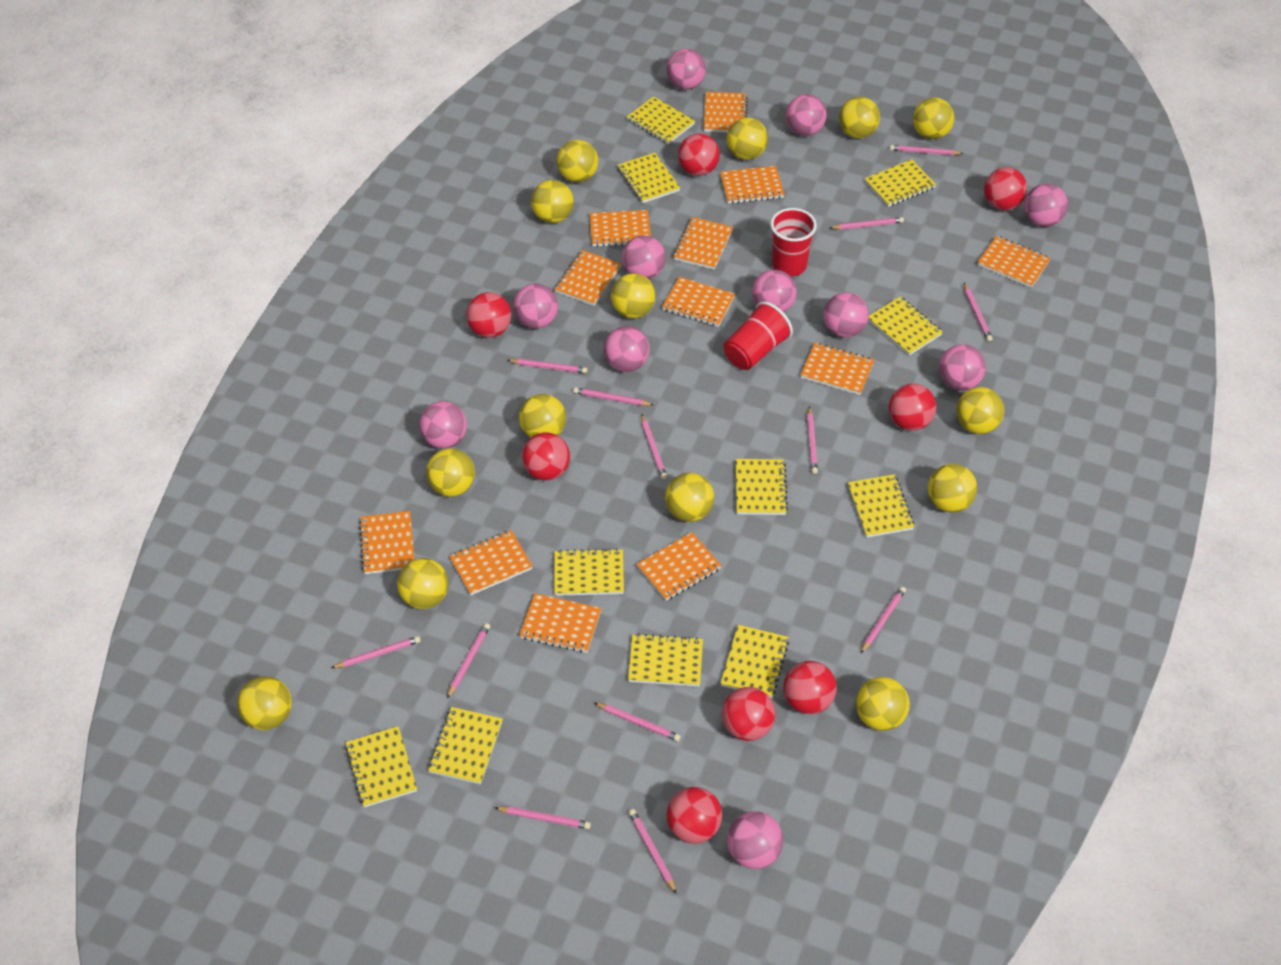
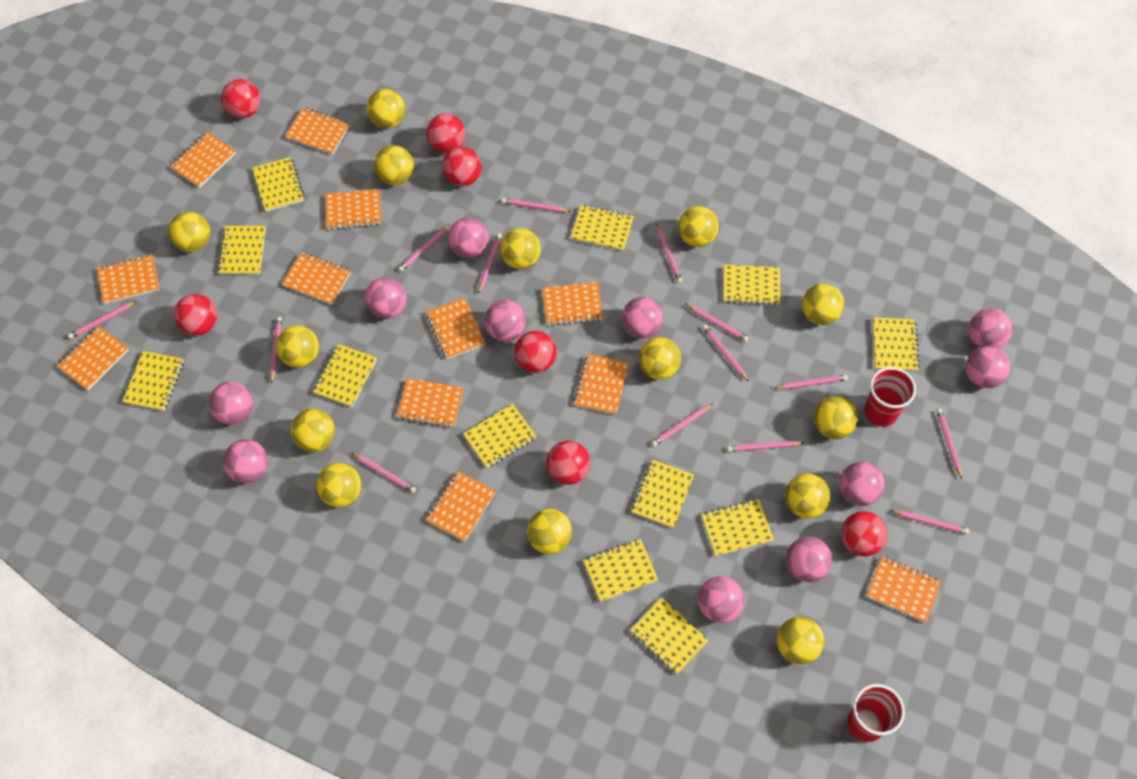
pink pencil: [331,636,421,668] [447,623,490,698] [494,806,591,829] [507,359,587,373] [573,387,653,406] [595,703,681,741] [629,809,677,894] [641,414,667,479] [807,406,818,474] [830,217,904,230] [861,587,906,653] [890,145,964,155] [964,283,992,341] = 13 -> [68,301,137,339] [270,317,282,384] [352,453,416,493] [398,225,450,272] [478,233,502,294] [502,198,571,212] [652,404,713,446] [656,224,682,283] [685,304,748,342] [703,325,749,381] [727,441,804,452] [775,375,848,389] [890,510,969,534] [936,409,962,479] = 14
red ball: [466,292,512,338] [522,433,570,480] [667,787,722,844] [678,134,720,176] [722,687,775,741] [783,661,837,714] [889,384,936,431] [984,167,1027,210] = 8 -> [174,294,217,336] [221,79,260,118] [426,114,465,153] [442,147,482,186] [514,331,557,373] [547,441,590,485] [841,511,887,556] = 7
yellow notebook: [345,727,417,808] [428,707,503,784] [554,548,624,596] [617,153,680,203] [627,96,695,144] [628,633,703,686] [720,625,789,698] [736,459,788,515] [848,474,914,538] [865,159,936,207] [868,297,943,356] = 11 -> [122,351,184,411] [218,226,266,275] [252,157,305,212] [313,344,377,407] [463,404,537,468] [571,205,634,251] [584,539,658,602] [631,598,709,674] [632,460,694,528] [701,499,774,556] [724,265,780,306] [873,317,920,372] = 12

